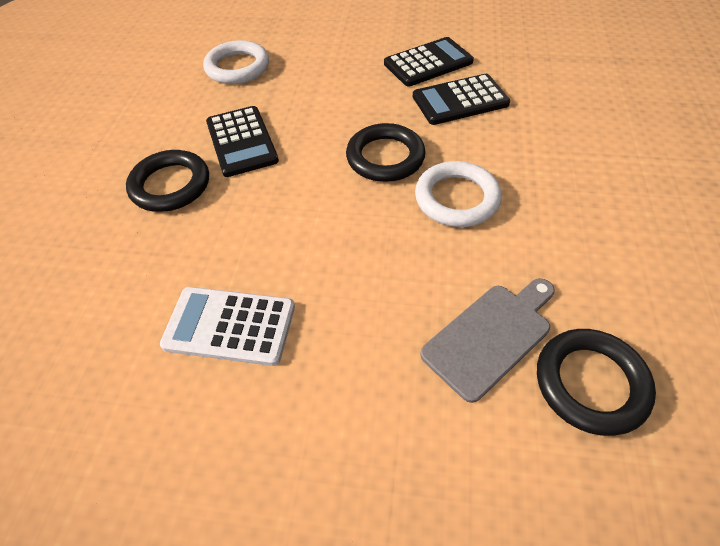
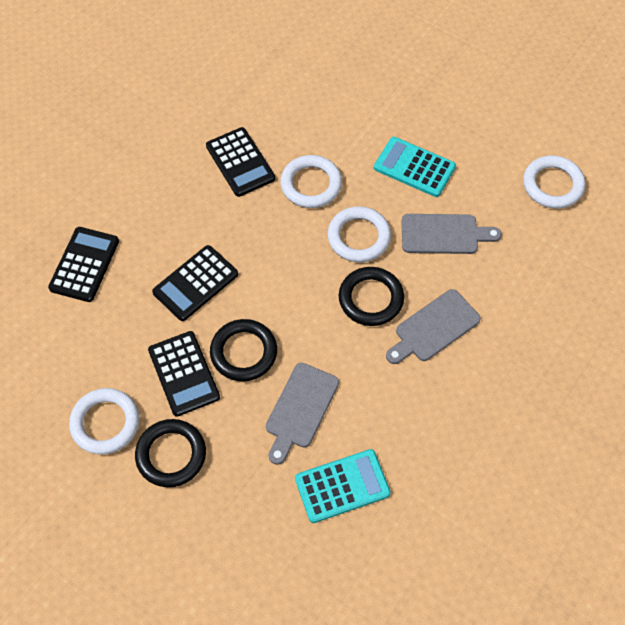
black calculator: [206,106,279,177] [384,37,474,87] [413,74,510,125] = 3 -> [48,227,119,302] [148,331,220,417] [152,245,238,321] [206,127,275,197] = 4
grey cutting board: [420,278,555,403] = 1 -> [266,363,339,465] [386,289,481,364] [402,214,502,254] = 3
turquoise calculator: none = 0 -> [295,449,391,523] [374,137,456,197] = 2
white calculator: [160,287,295,366] = 1 -> none = 0
white ring: [203,40,269,84] [415,161,502,227] = 2 -> [69,388,140,454] [281,155,342,208] [328,206,391,262] [523,155,585,209] = 4

